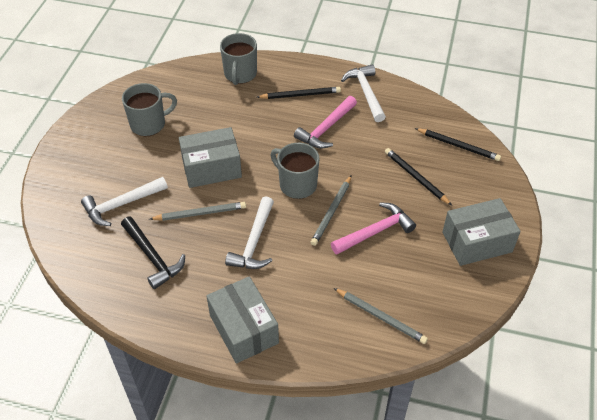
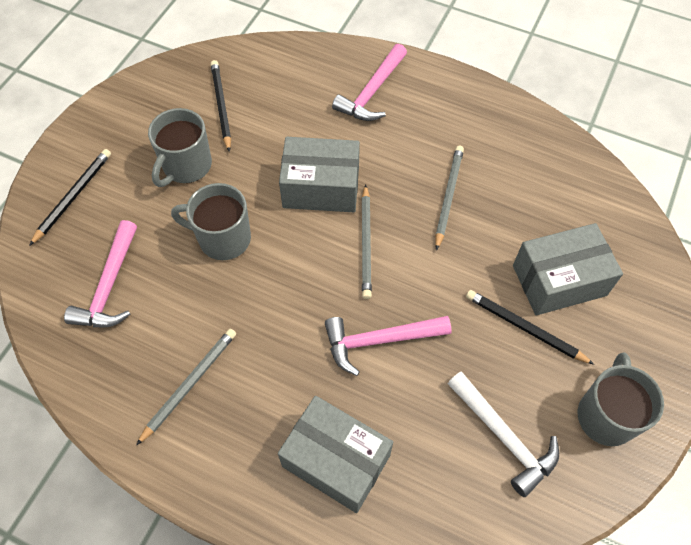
black hammer: [121,217,185,289] = 1 -> none = 0
pink hammer: [294,96,357,149] [331,202,416,254] = 2 -> [64,220,137,327] [325,316,452,376] [332,44,407,121] = 3
white hammer: [81,177,168,226] [225,196,274,269] [341,64,386,122] = 3 -> [448,371,559,497] = 1

